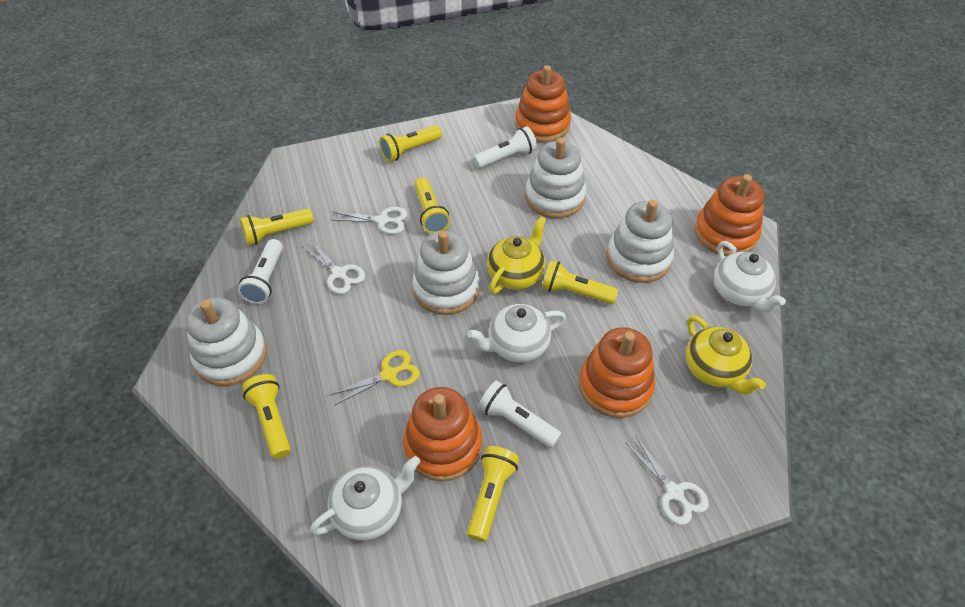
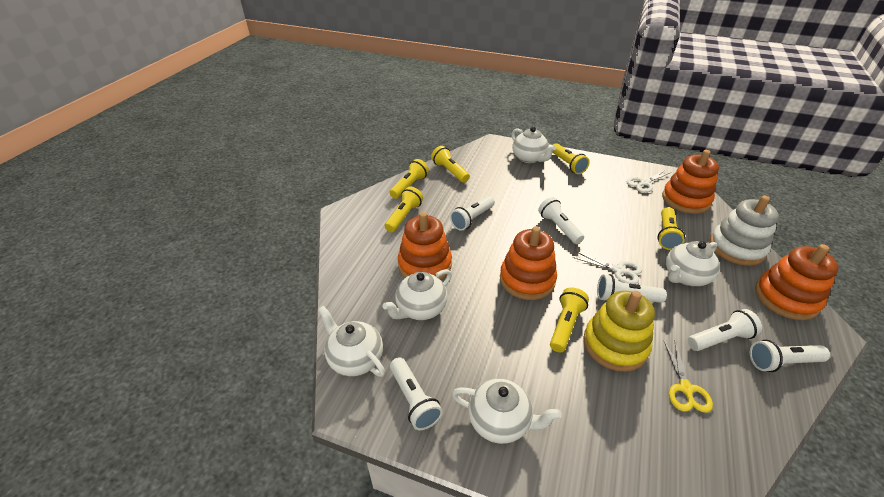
white flashlight: [238,239,283,304] [473,126,537,169] [478,380,561,448] = 3 -> [390,357,443,430] [450,196,495,231] [538,197,584,244] [597,274,667,303] [688,309,762,351] [750,340,830,372] = 6
white scissors: [302,240,365,294] [331,207,407,234] [626,437,709,525] = 3 -> [572,251,642,284] [627,169,672,193] = 2
white stacking toy: [186,297,267,386] [412,231,480,315] [525,138,586,218] [607,200,674,283] = 4 -> [710,196,779,266] = 1
white teapot: [310,456,420,540] [467,304,566,362] [714,241,786,313] = 3 -> [318,306,385,377] [382,269,452,320] [452,379,562,444] [512,127,556,163] [666,241,720,286] = 5
yellow stacking toy: none = 0 -> [583,291,655,372] = 1
yellow teapot: [487,216,546,294] [686,315,766,395] = 2 -> none = 0

